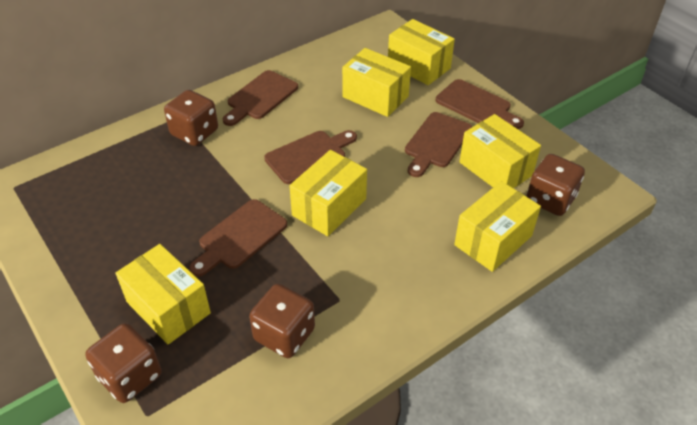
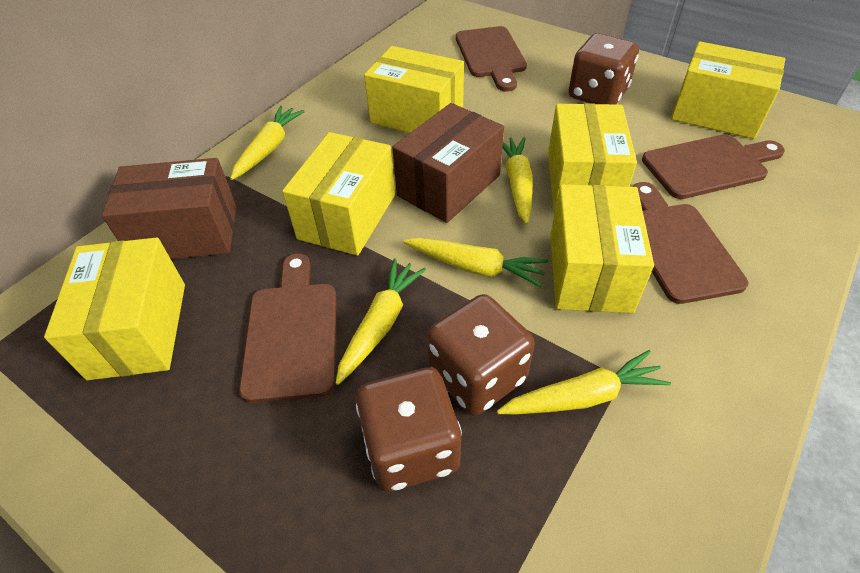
brown box: none = 0 -> [102,158,237,259] [392,103,504,223] = 2
brown cutting board: [189,199,287,277] [223,70,298,126] [264,130,357,184] [405,112,472,177] [436,79,524,129] = 5 -> [239,254,336,403] [456,26,527,91] [633,182,748,304] [642,134,785,199] = 4
brown dice: [85,323,162,403] [164,90,218,146] [249,284,315,358] [526,154,585,216] = 4 -> [356,367,462,492] [427,294,535,416] [569,33,639,104] = 3
yellow carrot: none = 0 -> [230,106,305,180] [336,258,426,385] [403,237,548,287] [497,350,671,415] [502,137,533,225] = 5

